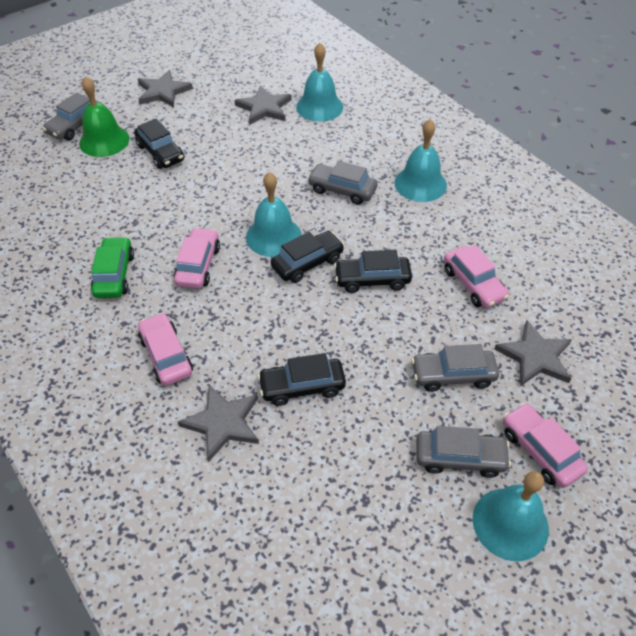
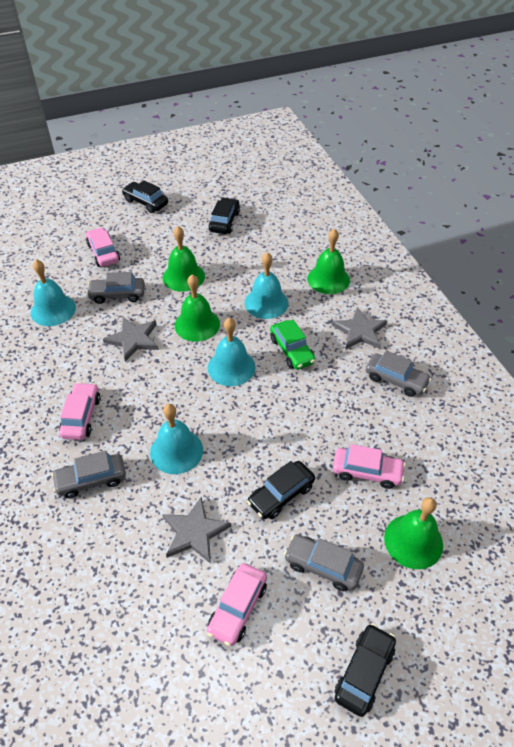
green bell: [79,76,129,157] = 1 -> [163,226,205,292] [175,274,220,342] [307,228,350,294] [384,497,443,569] = 4
grey star: [138,70,193,107] [178,385,259,462] [234,86,292,125] [494,320,572,387] = 4 -> [103,317,159,362] [162,496,231,564] [331,307,387,350] = 3

